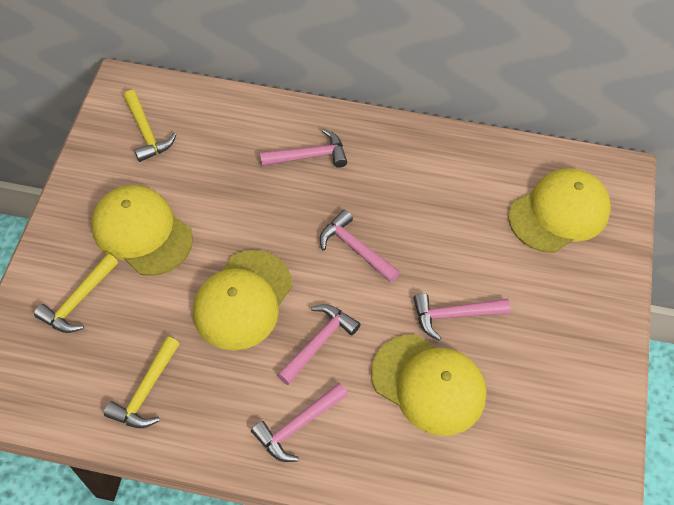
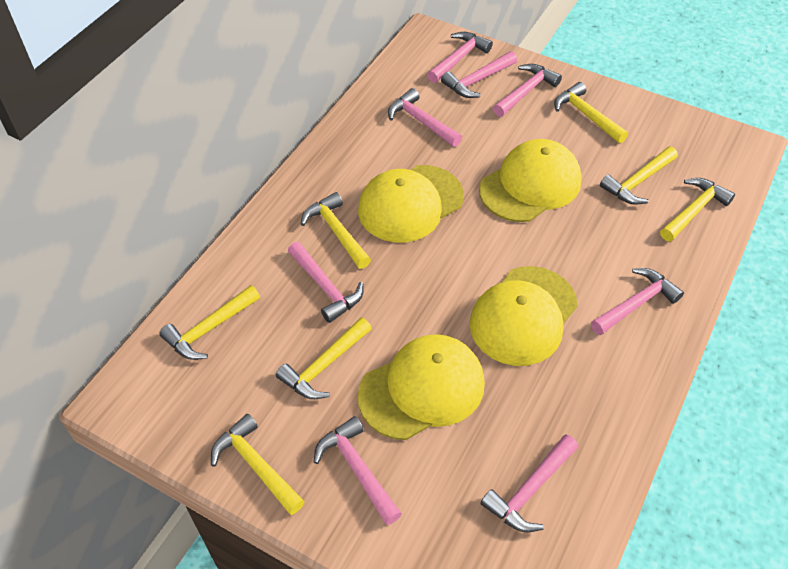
pink hammer: [251,383,348,462] [260,129,347,168] [277,304,361,385] [320,210,400,283] [413,293,511,340] = 5 -> [288,242,364,323] [314,416,402,525] [388,88,462,147] [427,32,493,83] [441,51,517,98] [480,434,578,532] [493,64,562,117] [591,268,684,335] = 8
yellow hammer: [34,253,118,333] [104,337,180,428] [124,90,177,162] = 3 -> [159,285,260,360] [211,414,305,515] [276,317,372,399] [301,192,371,269] [554,82,628,143] [600,147,678,205] [660,178,735,242] = 7

